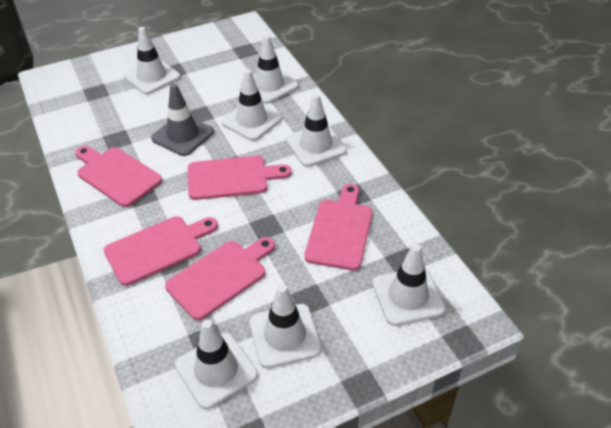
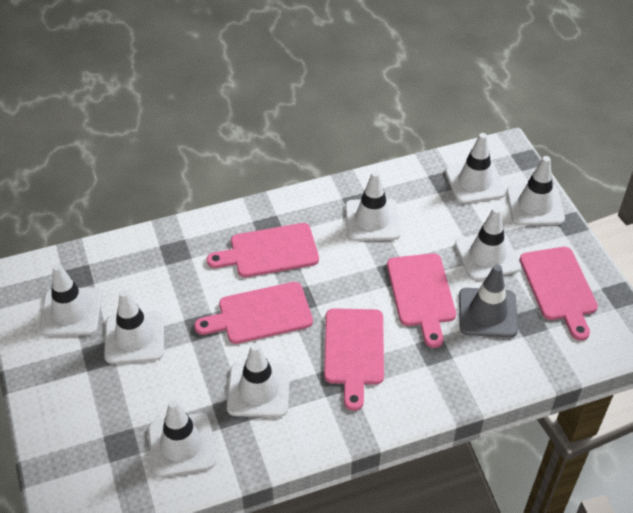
white traffic cone: [124,27,180,94] [175,320,258,409] [221,69,282,141] [241,35,298,104] [249,284,322,368] [286,94,347,167] [372,244,446,326] = 7 -> [39,264,102,336] [104,290,164,364] [148,399,216,477] [227,343,290,417] [345,171,401,241] [445,133,506,204] [455,207,521,281] [506,156,565,226] = 8

